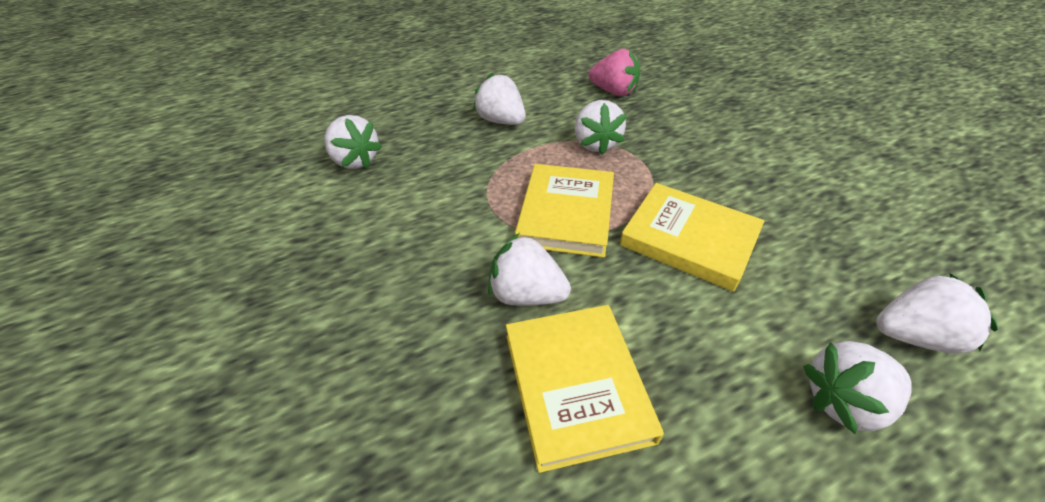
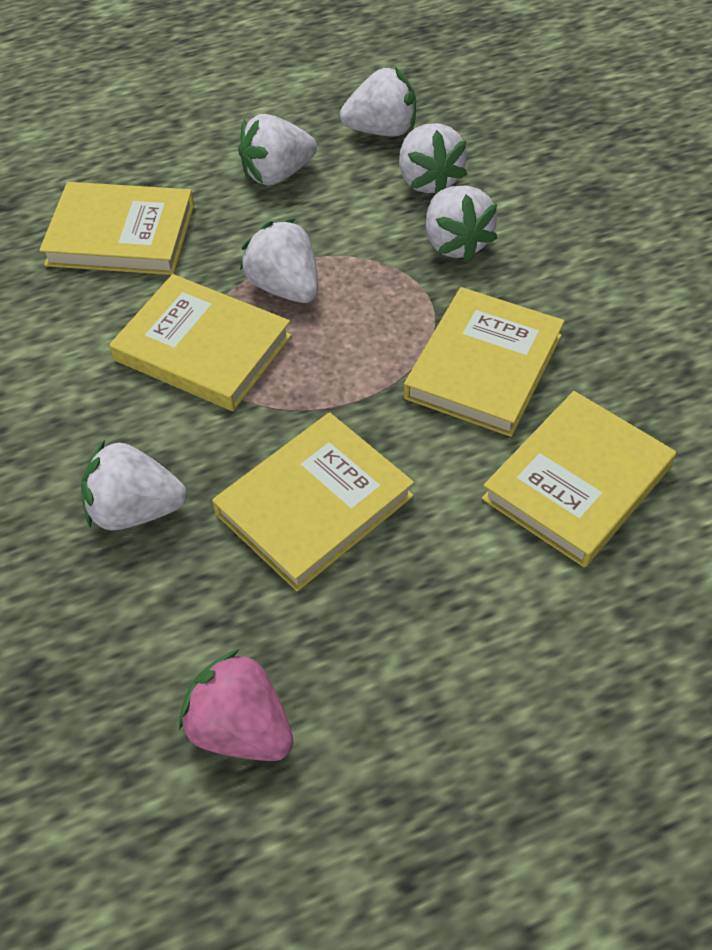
yellow book: [506,305,664,473] [515,164,614,258] [620,183,764,292] = 3 -> [39,182,194,275] [109,274,292,411] [212,412,414,592] [404,287,565,437] [482,391,676,567] = 5

